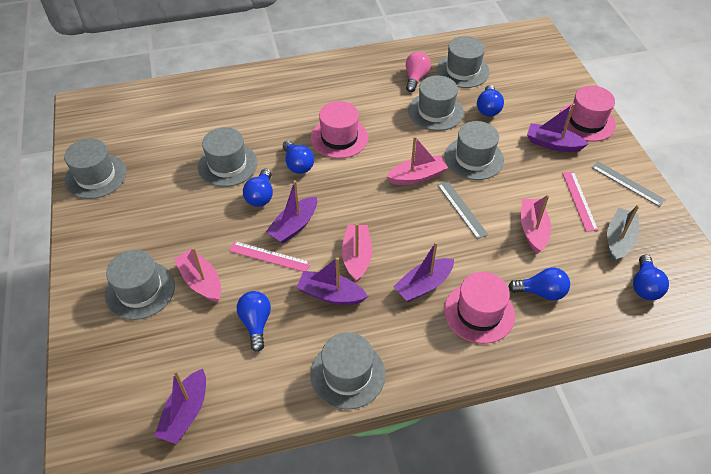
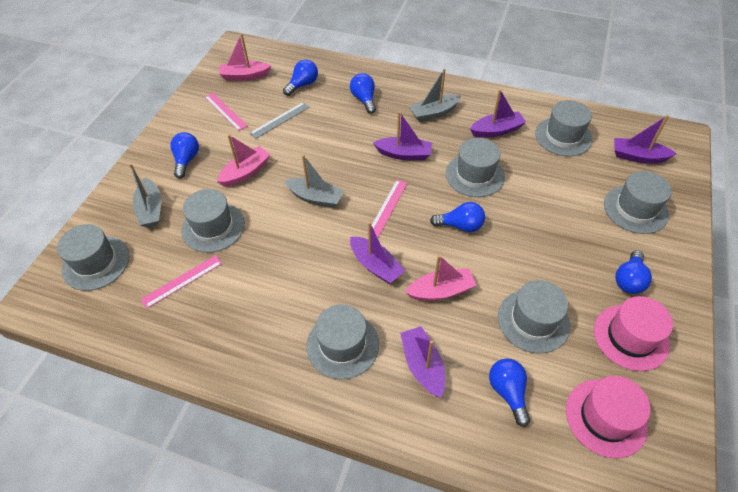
grey boat: [607,205,639,262] = 1 -> [129,163,161,228] [284,155,344,208] [409,68,461,122] = 3
grey ruler: [437,181,488,239] [592,161,666,207] = 2 -> [249,102,310,139] = 1
pink boat: [174,247,221,302] [342,223,372,282] [387,136,448,185] [521,195,551,253] = 4 -> [217,134,271,187] [219,33,271,81] [405,255,477,301] = 3
pink hat: [311,101,368,159] [444,272,515,344] [560,86,616,142] = 3 -> [566,376,651,458] [594,296,673,371] = 2
pink light bulb: [406,51,431,92] = 1 -> none = 0
pink ruler: [229,241,311,272] [562,172,598,232] = 2 -> [141,255,222,309] [205,93,247,131] [367,180,408,238] = 3

